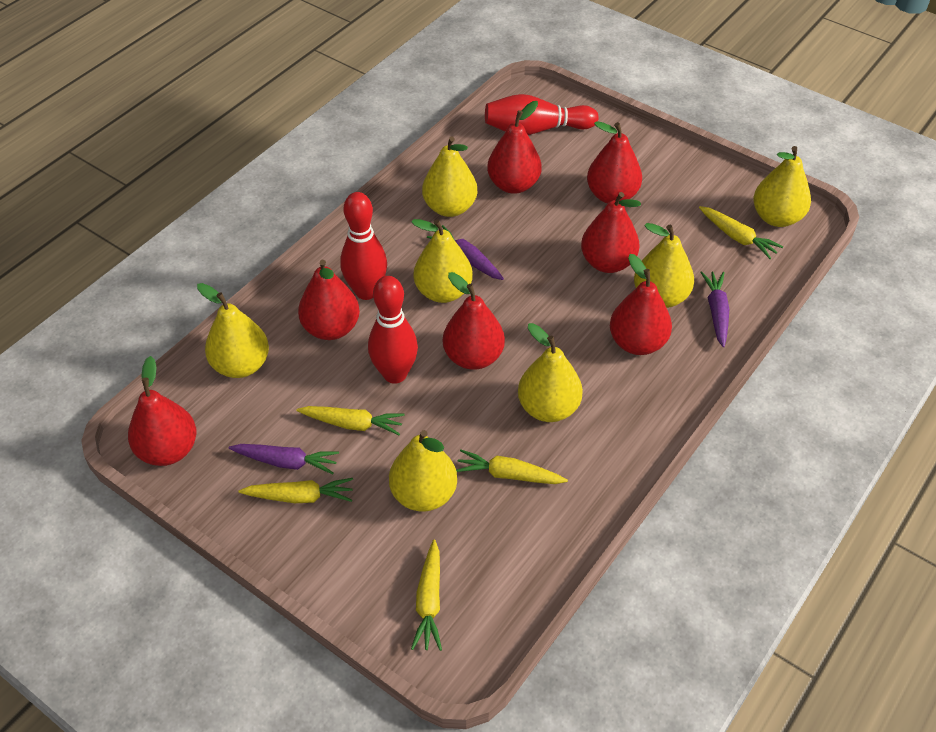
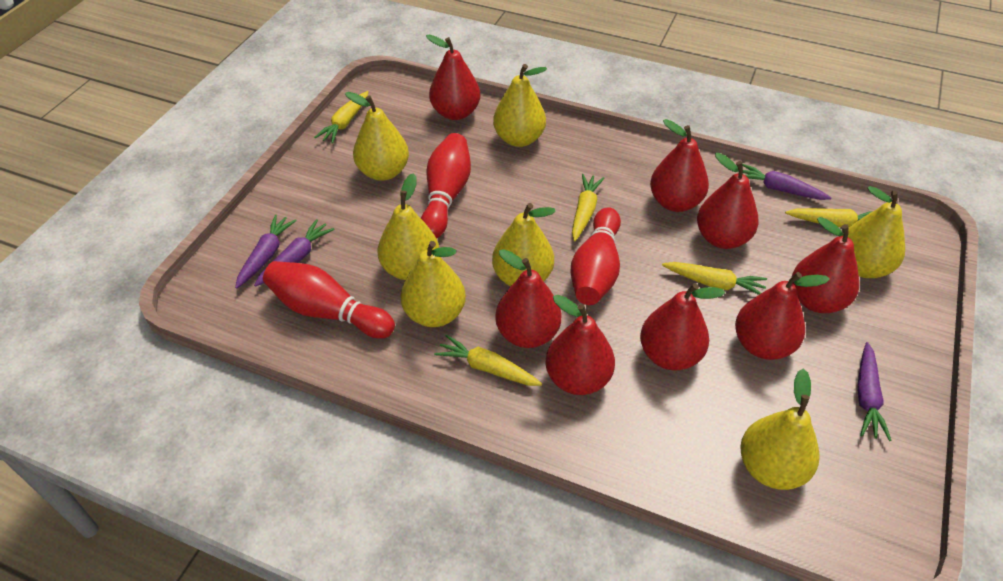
purple carrot: [229,444,339,474] [427,225,504,280] [700,271,729,347] = 3 -> [235,215,297,288] [254,219,335,287] [742,164,832,200] [857,342,892,441] = 4
red pear: [128,356,196,466] [298,260,360,340] [443,272,505,370] [487,101,542,194] [581,192,641,273] [587,121,642,204] [610,254,672,355] = 7 -> [426,35,480,120] [495,249,561,348] [546,295,615,395] [640,283,725,371] [650,119,709,212] [697,153,759,249] [735,272,830,360] [792,217,859,313] = 8

